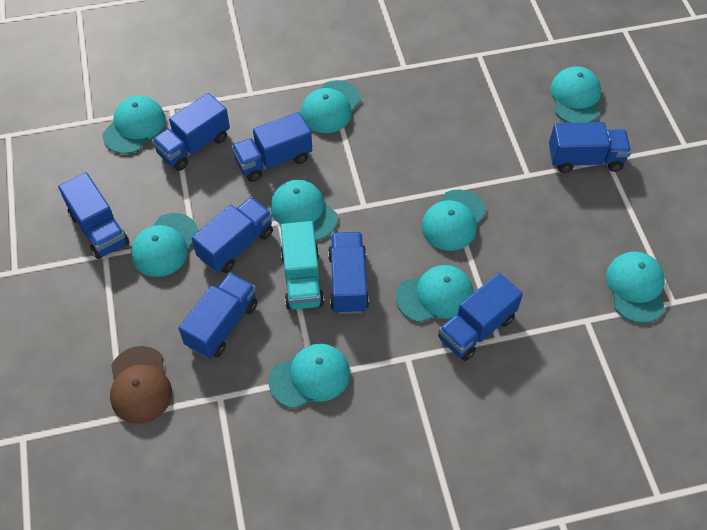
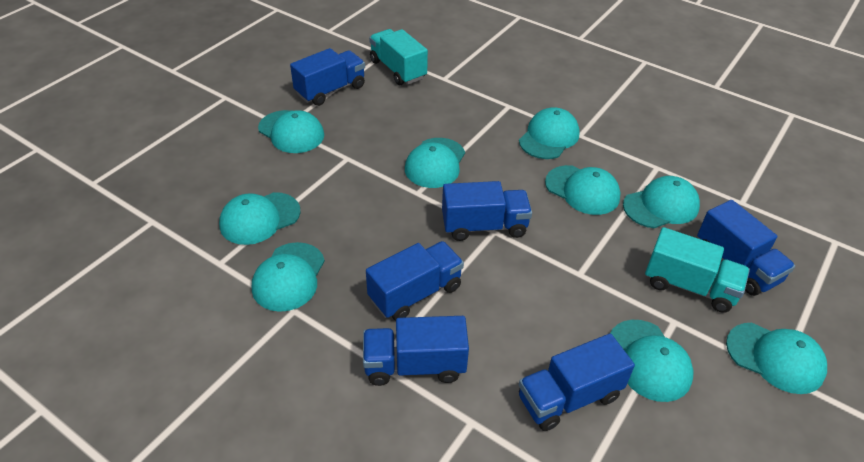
blue truck: [58,172,129,259] [152,93,230,171] [179,273,258,359] [192,197,273,273] [231,112,312,182] [328,232,369,314] [438,273,523,361] [549,122,631,173] = 8 -> [290,48,365,106] [363,316,469,386] [366,241,464,320] [442,181,532,241] [519,333,635,431] [697,200,795,296] = 6
brown cap: [110,346,172,424] = 1 -> none = 0
turquoise truck: [281,221,324,310] = 1 -> [369,29,428,85] [645,227,750,313] = 2

